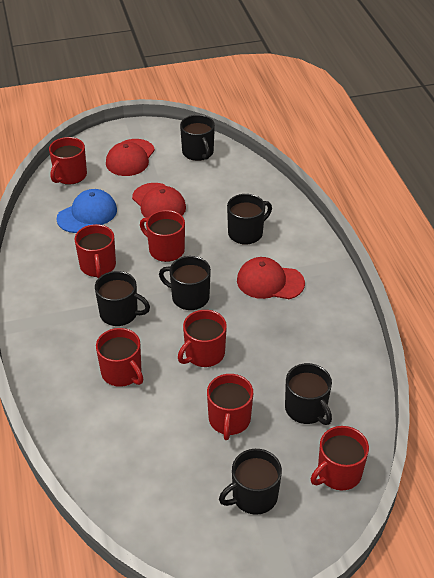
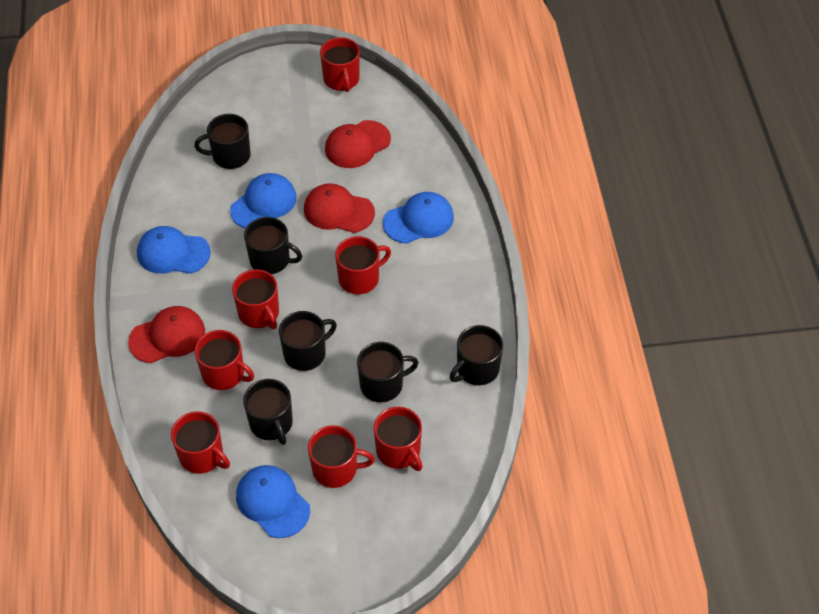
blue cap: [56,189,117,233] = 1 -> [137,226,211,274] [230,173,297,229] [236,465,310,538] [383,192,454,244] = 4

